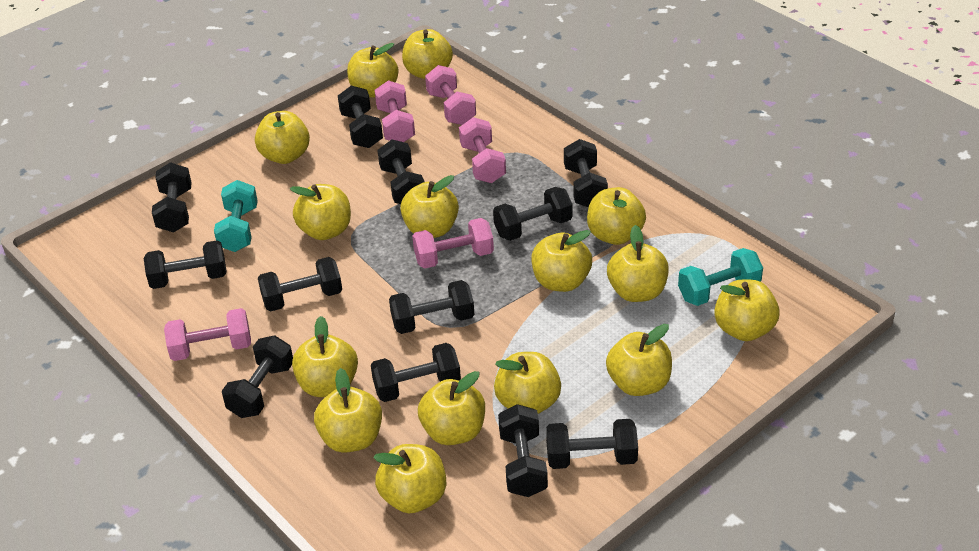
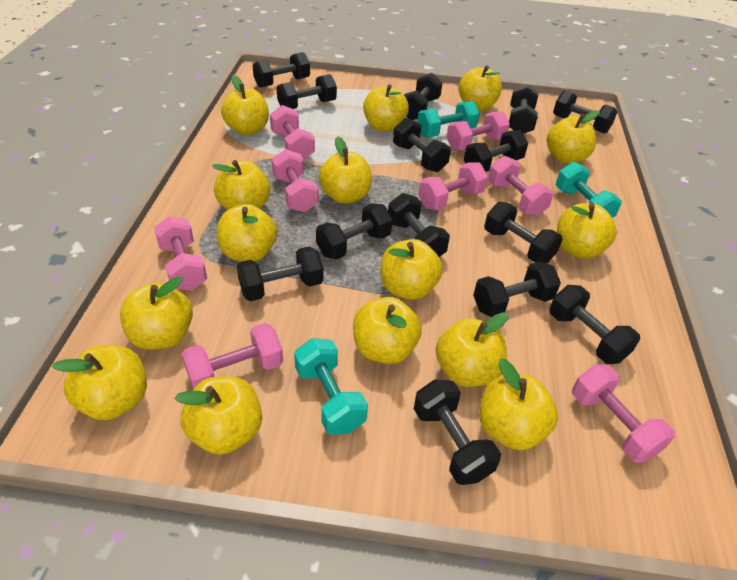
black dumbbell: [144,240,226,289] [152,162,192,232] [222,336,293,418] [258,257,342,311] [338,85,383,148] [371,343,461,402] [377,139,424,204] [389,280,474,334] [493,187,572,241] [498,404,548,497] [546,419,638,469] [564,139,608,207] = 12 -> [237,246,323,301] [253,52,310,88] [276,74,337,109] [316,203,393,259] [388,193,450,257] [393,118,451,172] [404,73,443,120] [414,380,501,485] [464,130,528,172] [473,261,561,317] [484,202,562,263] [509,84,538,134] [549,285,640,364] [553,90,617,134] = 14
pink dumbbell: [164,308,251,361] [375,80,415,142] [412,218,494,269] [425,65,476,125] [459,117,506,183] = 5 -> [154,216,207,291] [182,323,283,389] [270,105,315,160] [272,149,319,212] [418,162,488,210] [446,111,510,150] [488,156,553,216] [572,365,675,463] = 8
turquoise dumbbell: [214,180,258,252] [678,248,763,306] = 2 -> [294,338,368,435] [417,101,480,137] [556,162,622,218] = 3

